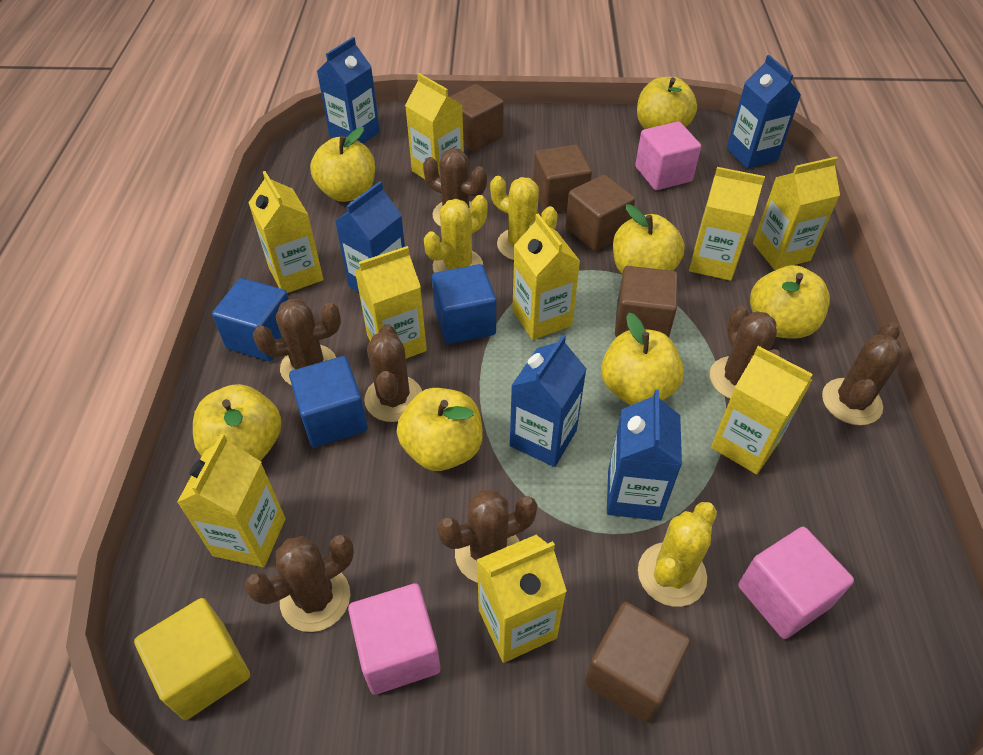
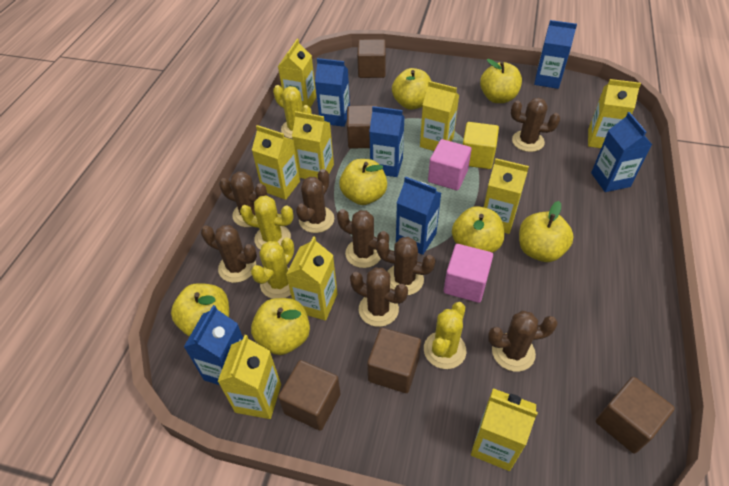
blue carton: [317,37,380,144] [335,181,405,292] [510,335,587,467] [607,390,682,521] [727,55,801,169] = 5 -> [184,305,243,385] [315,58,350,127] [369,106,405,177] [396,176,441,255] [534,20,577,89] [591,112,652,192] = 6
blue cube: [212,278,289,361] [289,356,368,447] [432,264,496,344] = 3 -> none = 0
brown cactus: [244,534,354,632] [253,299,341,385] [364,324,422,422] [423,148,487,227] [437,490,537,583] [710,306,782,399] [822,322,903,425] = 7 -> [201,225,257,283] [219,171,267,227] [296,169,334,233] [337,209,389,268] [350,268,408,327] [376,237,435,295] [488,311,558,372] [511,98,560,152] = 8
pink cube: [348,583,441,695] [635,121,701,190] [738,527,854,639] = 3 -> [428,139,472,190] [444,244,493,303] = 2
yellow cactus: [424,195,488,273] [490,176,557,260] [638,502,717,607] = 3 -> [240,195,294,250] [251,237,294,299] [273,85,312,139] [424,302,466,369] = 4

